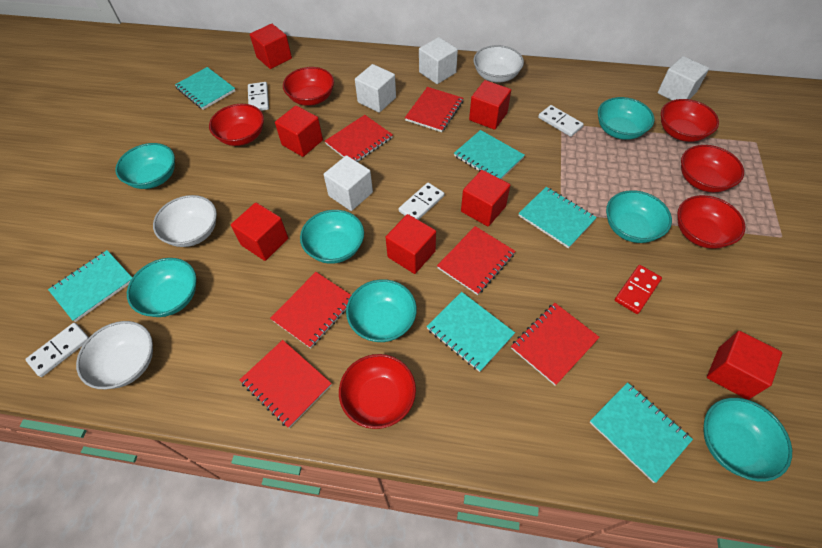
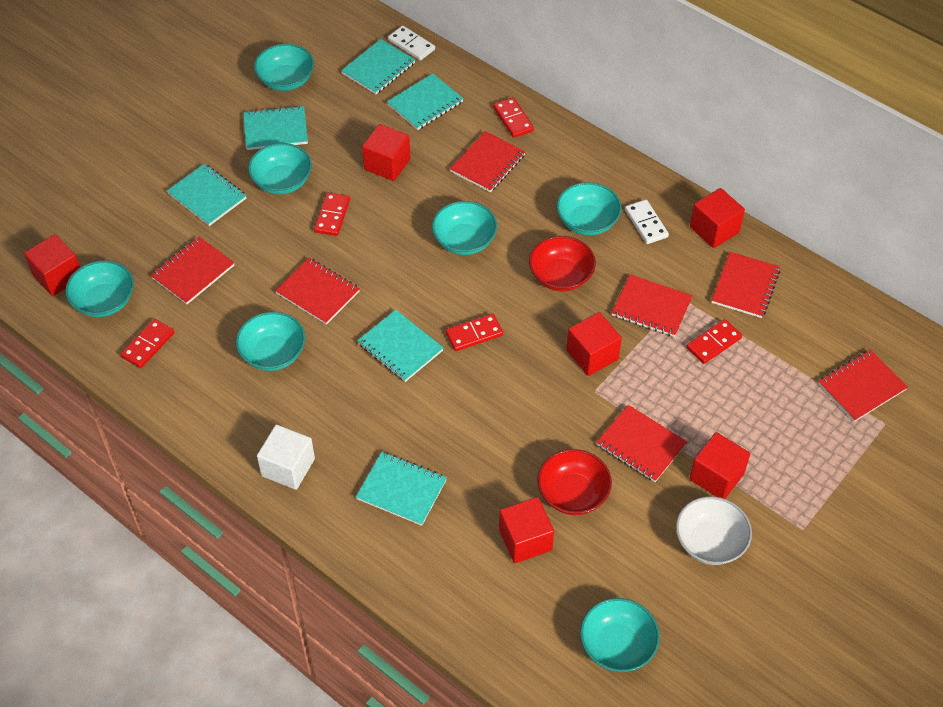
red bowl: [209,104,264,146] [283,67,334,106] [339,354,416,429] [661,99,719,142] [677,195,745,249] [681,145,744,192] = 6 -> [529,236,596,292] [537,449,612,515] = 2
red cube: [231,202,288,261] [250,24,292,69] [275,105,323,157] [385,214,436,274] [461,170,510,227] [469,80,511,130] [707,331,782,400] = 7 -> [24,234,80,296] [362,124,410,181] [499,497,554,563] [566,312,622,376] [689,432,750,499] [690,188,745,248] = 6
red domino: [615,265,662,314] = 1 -> [120,319,175,368] [314,193,350,236] [445,314,503,351] [493,97,534,138] [686,319,742,364] = 5
red notebook: [240,340,332,428] [270,272,351,348] [325,115,393,162] [405,87,463,132] [437,226,515,295] [511,303,600,385] = 6 -> [150,237,235,304] [275,258,360,325] [450,131,526,192] [596,405,687,482] [612,274,693,337] [711,252,780,318] [818,350,908,422] = 7
white bowl: [76,321,153,389] [153,195,217,247] [473,45,524,83] = 3 -> [676,496,752,565] = 1
white cube: [324,155,373,211] [355,64,396,113] [419,37,458,84] [658,56,709,100] = 4 -> [257,425,315,490] = 1
white domino: [25,323,89,377] [248,82,269,111] [399,183,444,220] [538,105,584,137] = 4 -> [388,26,435,61] [625,200,669,244] = 2

